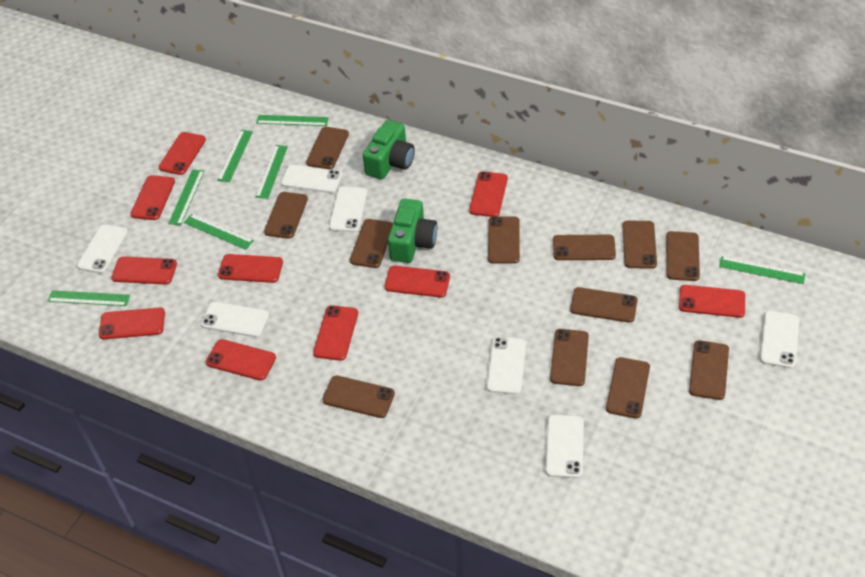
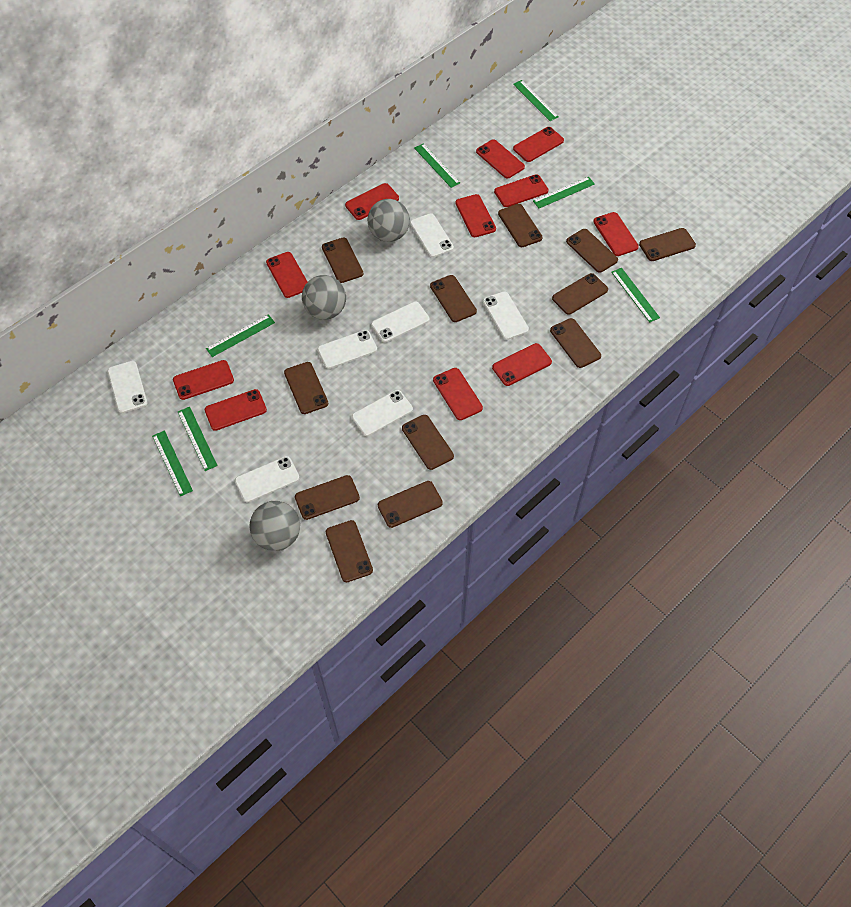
green camera: [363,120,415,179] [388,199,437,263] = 2 -> none = 0
grey ball: none = 0 -> [249,501,300,551] [302,275,346,320] [368,199,410,242] = 3
red phone: [99,308,165,339] [111,256,177,284] [130,175,175,220] [159,132,206,175] [206,339,276,381] [218,254,283,283] [313,305,358,361] [385,266,450,298] [469,171,508,217] [679,285,745,318] = 10 -> [173,360,234,400] [205,389,267,431] [266,252,307,298] [345,183,399,220] [433,368,483,420] [455,194,496,237] [476,139,525,179] [492,343,552,386] [494,175,549,207] [513,127,564,162] [593,212,639,256] = 11

